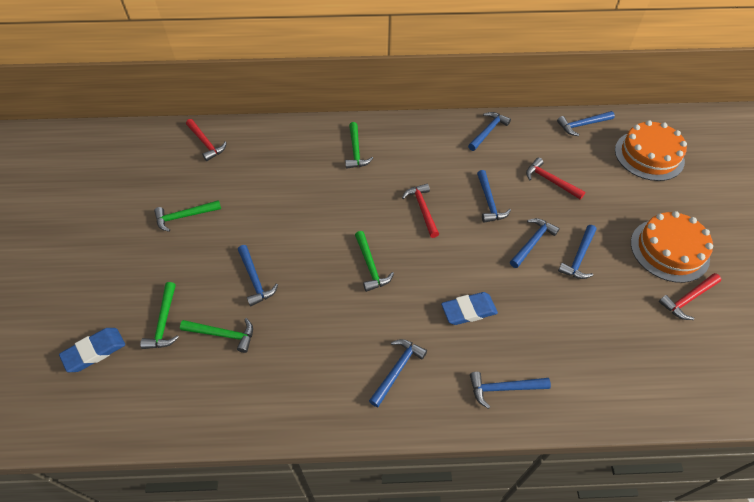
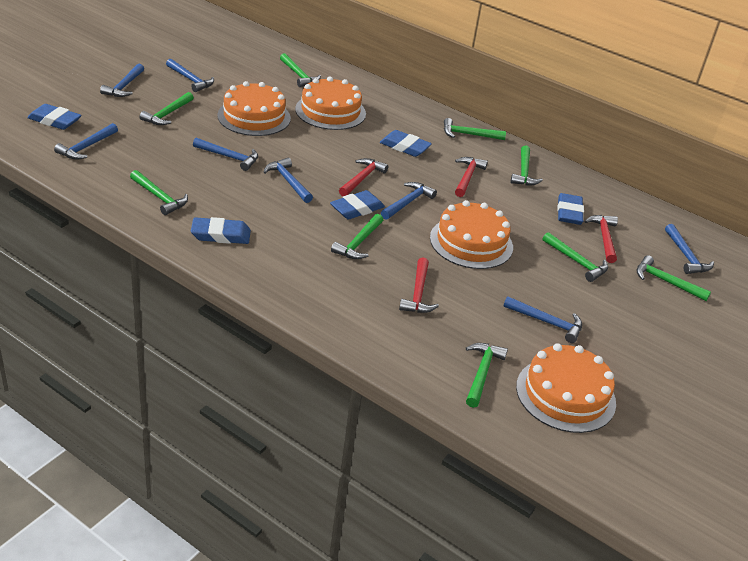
blue eraser: [59,328,125,372] [441,292,498,325] = 2 -> [27,104,81,130] [191,217,251,244] [330,190,385,220] [380,130,432,157] [557,193,584,225] = 5
green hammer: [140,282,179,349] [154,200,221,232] [180,318,253,353] [345,122,373,169] [355,231,394,292] = 5 -> [130,170,188,215] [140,92,194,125] [280,53,321,87] [331,214,383,259] [444,118,506,140] [466,343,508,408] [510,145,543,185] [543,232,608,282] [637,255,711,301] = 9
orange cake: [615,120,687,181] [631,211,713,283] = 2 -> [217,81,291,136] [295,77,366,130] [430,200,513,269] [516,343,616,433] = 4

